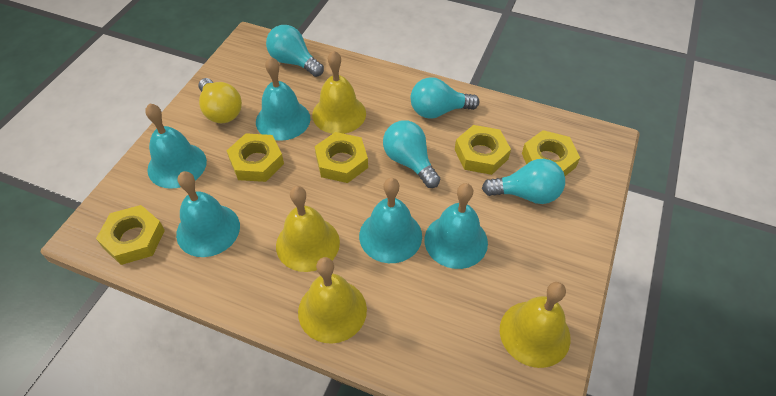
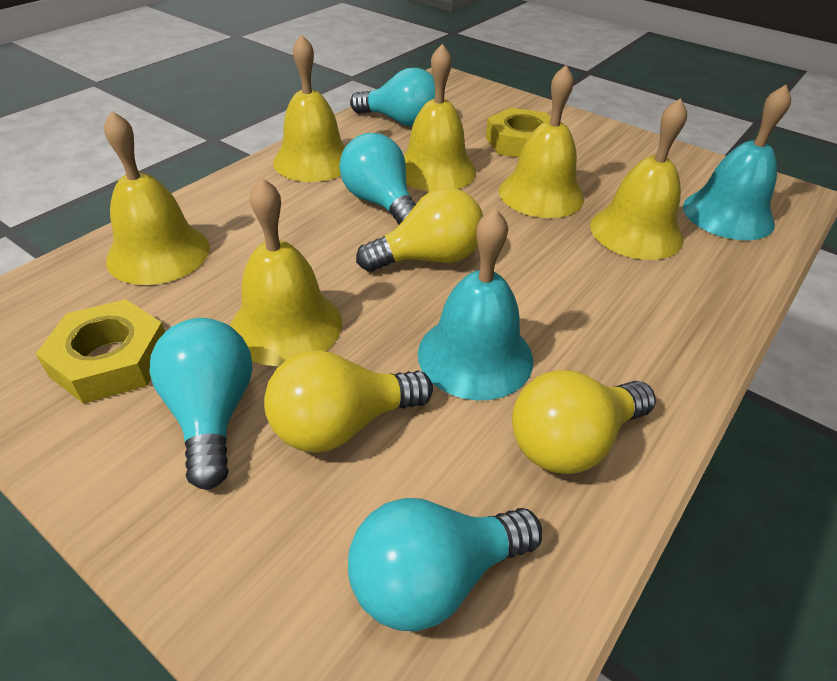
turquoise bell: [145,103,207,189] [176,171,240,257] [256,57,310,141] [359,178,422,263] [424,183,488,269] = 5 -> [418,208,533,400] [683,85,791,240] = 2
yellow bell: [276,186,340,272] [298,257,367,344] [312,51,366,134] [500,282,570,368] = 4 -> [104,111,210,285] [230,177,342,366] [273,34,346,182] [404,44,476,192] [499,65,584,218] [590,98,687,260] = 6
yellow light bulb: [198,78,242,123] = 1 -> [264,350,433,453] [356,188,483,272] [512,370,656,474] = 3
yellow nut: [96,205,165,265] [227,133,284,182] [315,132,368,183] [455,125,511,175] [522,130,580,176] = 5 -> [36,299,165,404] [486,108,551,158] = 2

